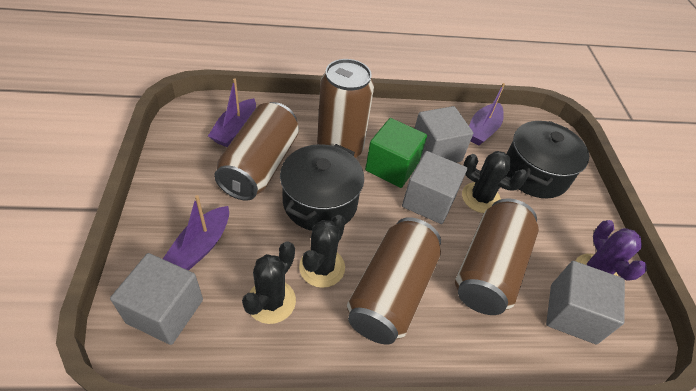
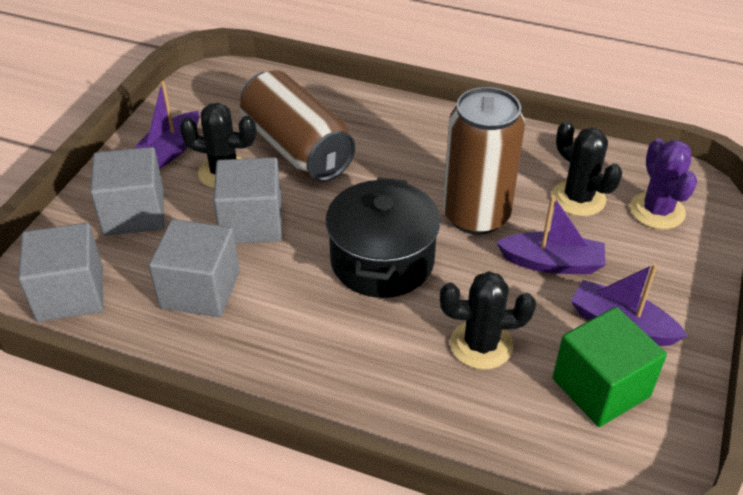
black pot: [280,144,364,231] [506,121,589,198] = 2 -> [325,178,440,298] = 1
brown can: [214,102,299,201] [317,59,374,158] [347,217,441,344] [455,198,539,315] = 4 -> [240,70,355,182] [443,87,525,235] = 2

